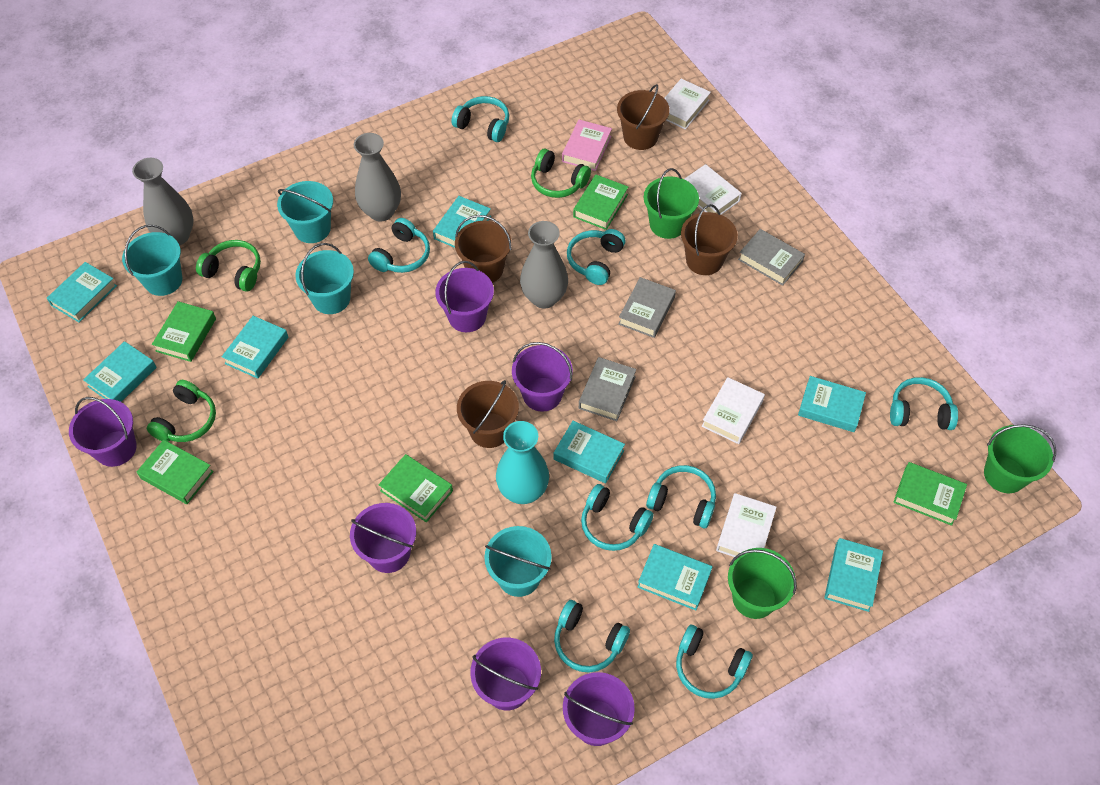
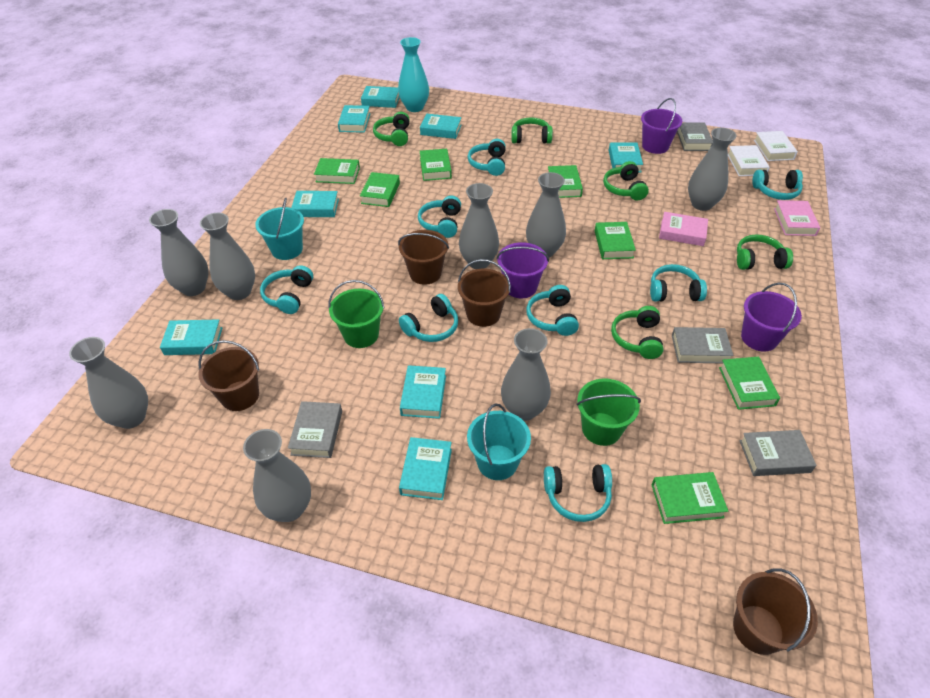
green book: [137,440,214,504] [152,301,216,362] [379,454,453,522] [573,175,628,230] [893,462,967,526] = 5 -> [314,158,360,184] [360,172,400,207] [420,149,452,181] [548,165,583,198] [595,222,636,259] [652,472,728,524] [719,357,780,410] = 7
green bucket: [644,168,699,239] [728,548,797,619] [984,424,1056,493] = 3 -> [328,280,384,348] [577,378,641,446] = 2
green headphones: [147,380,216,442] [196,240,261,292] [531,149,591,198] = 3 -> [373,112,410,146] [511,117,553,144] [603,161,649,200] [611,306,663,359] [737,234,793,270] = 5
grey book: [579,357,636,421] [618,277,676,338] [738,229,805,286] = 3 -> [288,401,342,458] [672,327,734,364] [677,122,713,151] [739,430,816,476] = 4
grey vase: [132,158,194,245] [354,133,401,221] [520,221,568,309] = 3 -> [69,337,148,429] [149,209,209,296] [200,213,255,300] [243,429,311,522] [459,183,499,269] [501,328,551,421] [526,172,566,257] [688,128,737,211] = 8
pink book: [562,120,612,171] = 1 -> [659,212,708,246] [774,200,820,236] = 2
purple bucket: [69,397,137,467] [350,503,416,573] [435,261,494,332] [470,638,541,710] [512,342,573,411] [563,672,635,746] = 6 -> [496,242,549,298] [641,98,682,154] [741,283,802,351] = 3
turquoise bucket: [122,225,182,296] [277,181,333,243] [295,243,354,314] [484,526,552,597] = 4 -> [255,198,304,260] [467,404,531,480] = 2
white book: [664,79,711,130] [684,164,742,215] [702,377,765,444] [716,493,777,557] = 4 -> [728,145,770,176] [754,131,798,161] = 2

